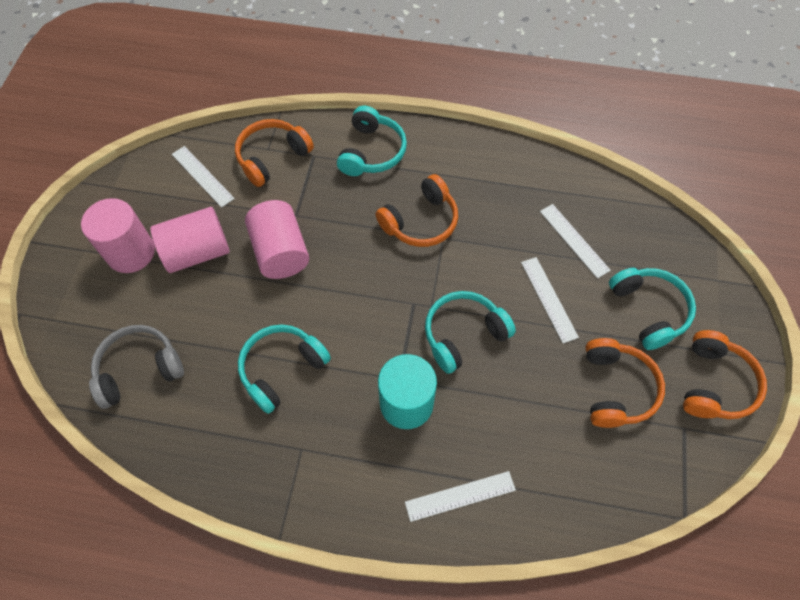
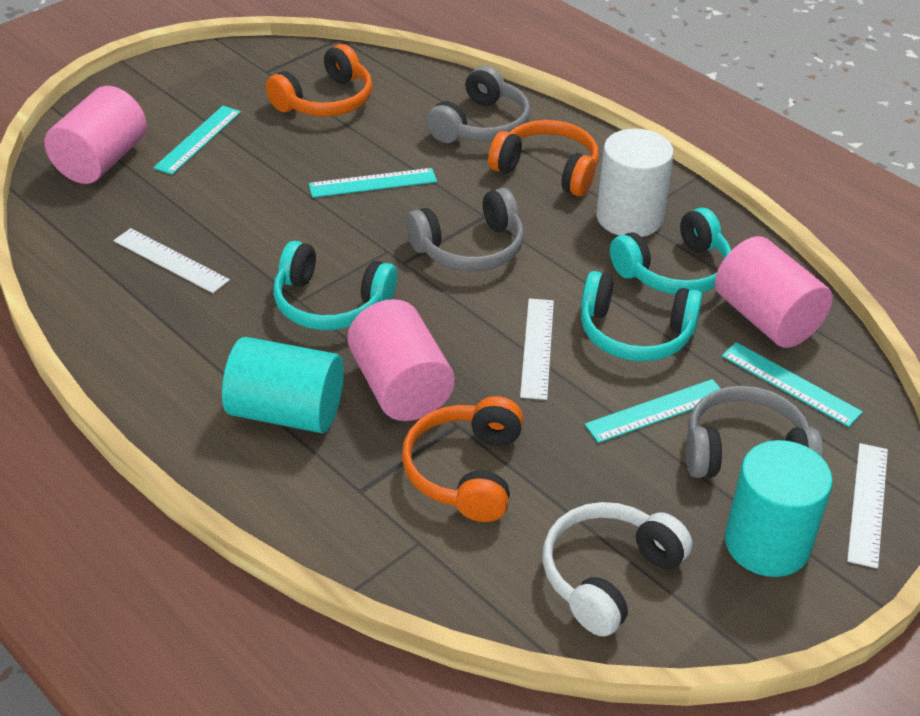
grey headphones: [89,325,184,409] = 1 -> [406,188,524,271] [426,66,531,143] [686,386,823,478] = 3
orange headphones: [235,119,314,187] [376,174,458,247] [585,338,665,428] [683,330,767,419] = 4 -> [266,44,372,117] [402,396,523,522] [488,120,599,196] = 3
turquoise cylinder: [378,354,437,429] = 1 -> [222,337,344,433] [725,440,833,577] = 2
turquoise headphones: [238,324,331,414] [337,106,407,176] [425,291,516,374] [609,268,696,350] = 4 -> [273,241,397,330] [581,271,702,362] [610,208,731,294] = 3
turquoise ruler: none = 0 -> [153,106,241,175] [309,168,437,198] [585,379,721,443] [722,342,863,427] = 4
white cylinder: none = 0 -> [596,129,674,237] = 1
white headphones: none = 0 -> [543,502,693,637] = 1
white ruler: [172,146,235,208] [405,471,516,522] [521,257,579,343] [540,204,611,279] = 4 -> [114,228,230,293] [520,298,554,400] [847,443,888,569] = 3

